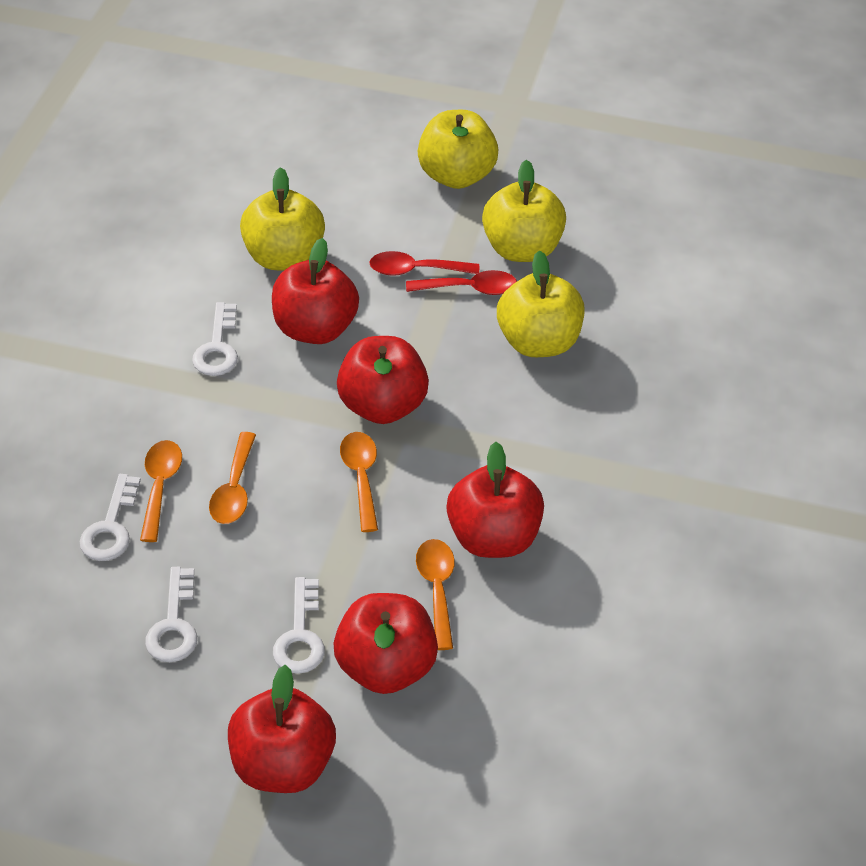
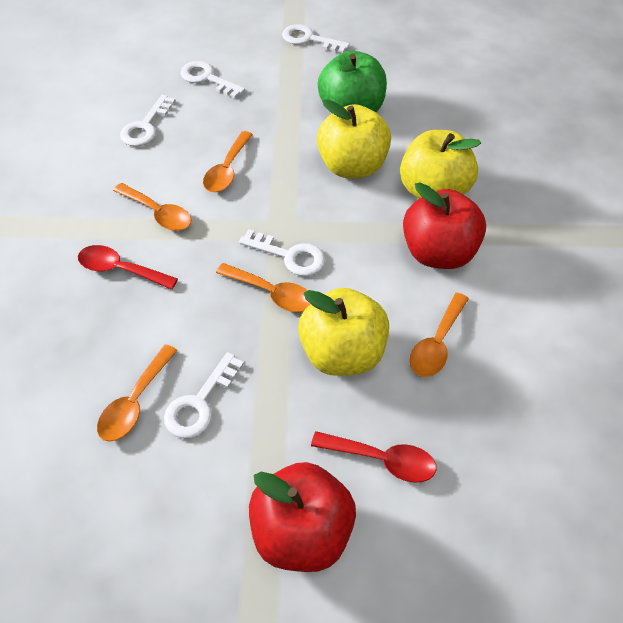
green apple: none = 0 -> [318,51,387,112] = 1
orange spoon: [140,440,182,542] [209,432,256,524] [340,432,378,532] [416,539,455,650] = 4 -> [97,344,178,441] [113,183,191,231] [203,131,253,192] [216,263,310,312] [410,293,469,377] = 5
red apple: [228,665,336,793] [272,238,359,344] [334,593,438,694] [337,336,429,424] [447,442,544,558] = 5 -> [249,462,356,572] [403,183,486,269] = 2
white key: [79,474,141,561] [145,567,197,662] [192,302,238,376] [273,577,325,674] = 4 -> [120,95,176,147] [164,352,244,438] [180,61,245,98] [239,229,325,276] [282,24,350,53] = 5
yellow apple: [240,167,325,271] [418,110,498,189] [482,160,566,262] [497,251,585,357] = 4 -> [298,288,389,376] [317,99,391,178] [400,130,481,199] = 3

